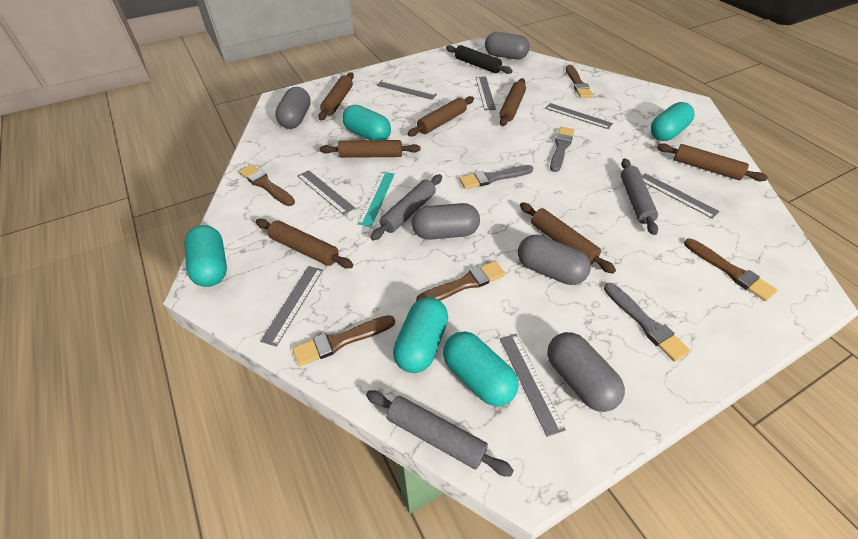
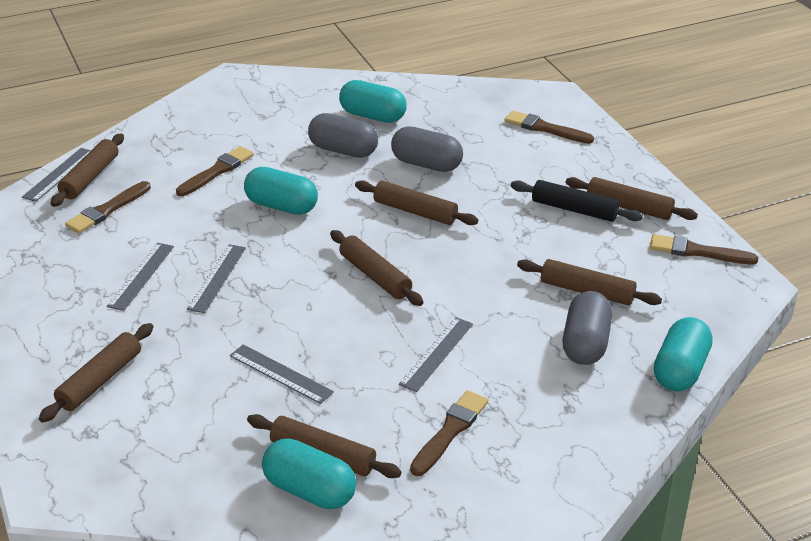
grey brush: [459,165,533,189] [550,127,574,172] [604,283,690,362] = 3 -> none = 0
grey capsule: [275,87,311,129] [412,203,480,240] [485,32,530,60] [518,235,591,285] [547,332,625,412] = 5 -> [308,113,378,158] [391,126,463,172] [563,291,612,365] = 3
grey rolling pin: [366,391,514,477] [370,174,442,240] [621,159,658,235] = 3 -> none = 0
grey ruler: [260,266,323,347] [297,170,355,215] [376,80,437,100] [475,76,496,110] [500,334,566,437] [545,103,613,129] [642,173,720,219] = 7 -> [22,148,91,202] [107,243,174,311] [187,244,246,313] [230,344,334,404] [399,317,473,392] = 5
turquoise capsule: [184,225,227,287] [343,105,391,140] [393,297,448,373] [443,332,518,406] [651,102,695,141] = 5 -> [244,167,318,215] [262,438,356,509] [339,80,407,123] [654,317,713,391] = 4
turquoise ruler: [357,172,395,227] = 1 -> none = 0

